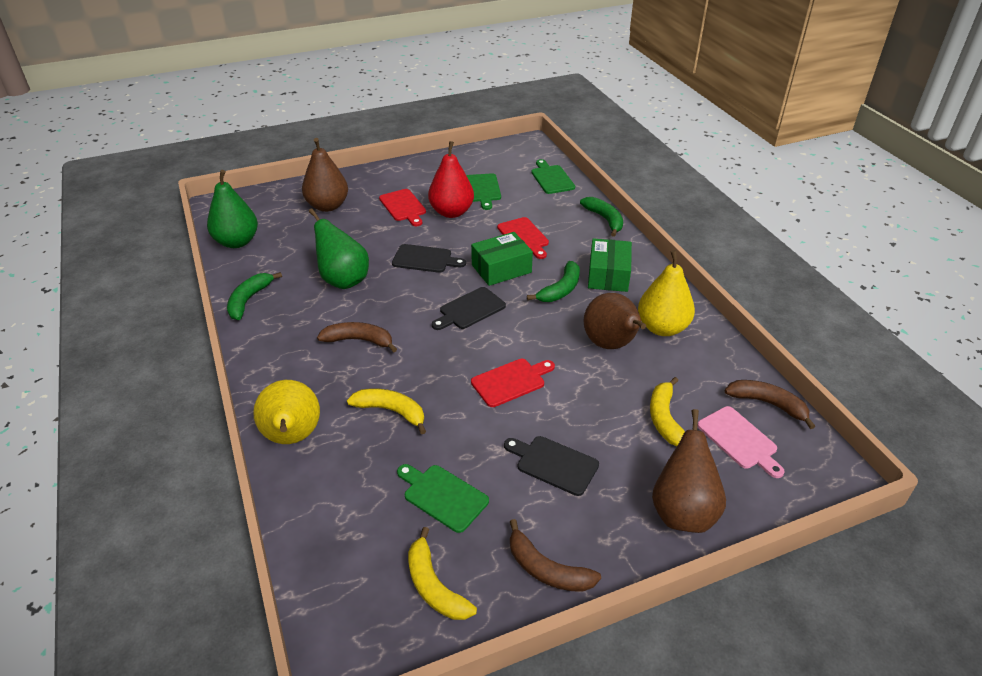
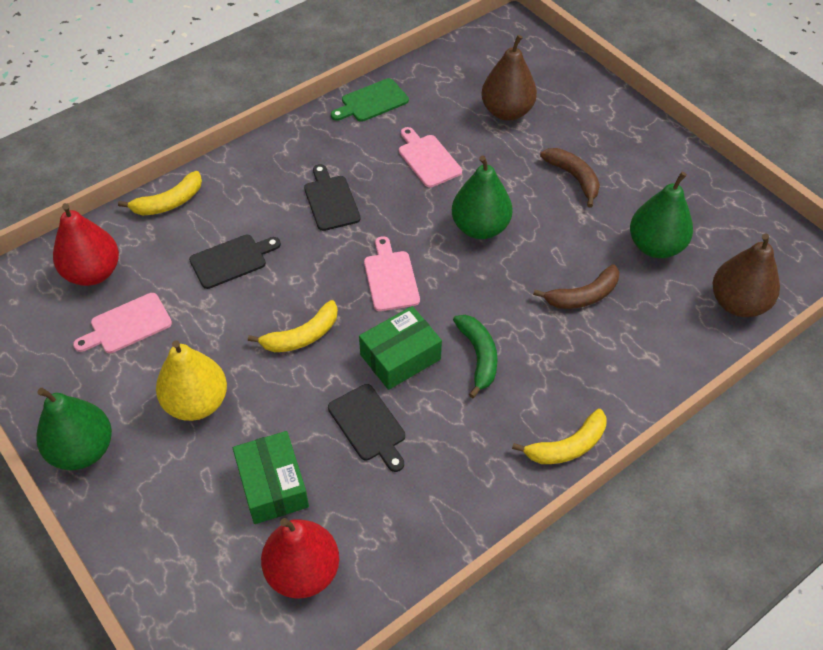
brown banana: [317,322,397,352] [510,519,601,592] [725,380,815,429] = 3 -> [533,264,619,309] [540,148,600,208] = 2
brown pear: [302,138,348,212] [584,293,646,349] [652,409,726,533] = 3 -> [481,35,537,121] [713,234,780,317] = 2
green banana: [227,272,282,320] [527,261,580,302] [580,197,623,237] = 3 -> [453,315,498,398] = 1
green cutting board: [397,464,489,533] [466,173,501,210] [531,159,575,194] = 3 -> [331,78,409,122] = 1
green pear: [207,170,258,248] [309,209,369,289] = 2 -> [36,388,112,470] [452,155,513,239] [630,172,693,258] = 3
pink cutting board: [697,406,785,478] = 1 -> [73,293,172,353] [364,236,420,311] [399,127,462,188] = 3
red cutting board: [379,189,426,226] [471,359,555,407] [497,217,549,259] = 3 -> none = 0
red pear: [428,141,474,218] = 1 -> [53,203,119,286] [261,518,339,598] = 2
yellow pear: [253,380,320,444] [638,250,695,336] = 2 -> [156,340,227,421] = 1

